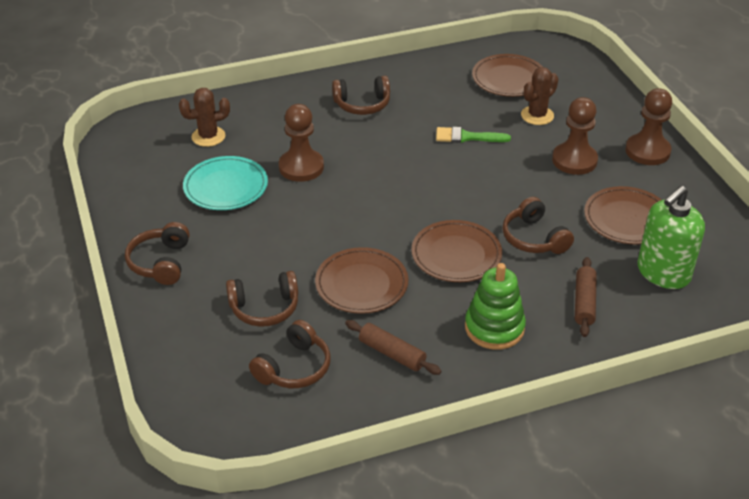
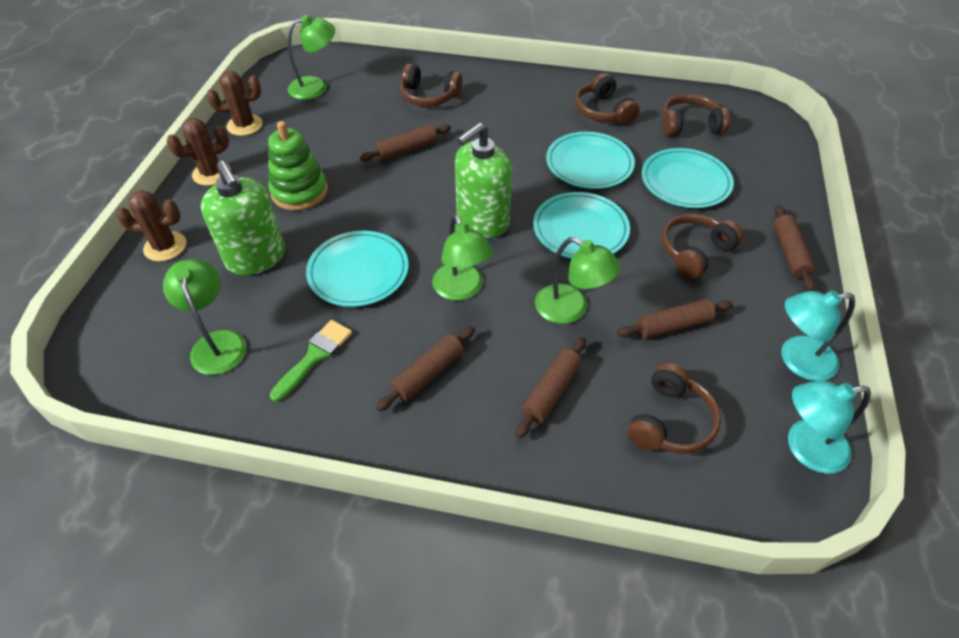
brown cactus: [179,88,230,147] [521,67,558,125] = 2 -> [116,190,186,261] [167,118,231,186] [207,70,262,136] = 3
brown pawn: [279,104,324,182] [552,97,598,175] [625,88,672,165] = 3 -> none = 0
brown plate: [315,247,408,314] [412,220,502,282] [472,54,543,97] [584,186,662,245] = 4 -> none = 0
brown rolling pin: [345,320,441,375] [575,257,597,337] = 2 -> [360,124,451,161] [376,326,475,411] [516,337,586,438] [617,299,733,339] [773,205,815,291] = 5
green lamp: none = 0 -> [163,259,246,375] [287,15,335,100] [432,214,493,300] [535,237,621,324] = 4
green soap dispenser: [638,186,705,289] = 1 -> [201,161,285,275] [455,123,512,238] = 2
turquoise lamp: none = 0 -> [781,290,855,381] [788,381,871,474] = 2
turquoise plate: [183,156,268,210] = 1 -> [306,231,409,307] [533,192,630,259] [546,132,635,189] [641,148,734,208] = 4

